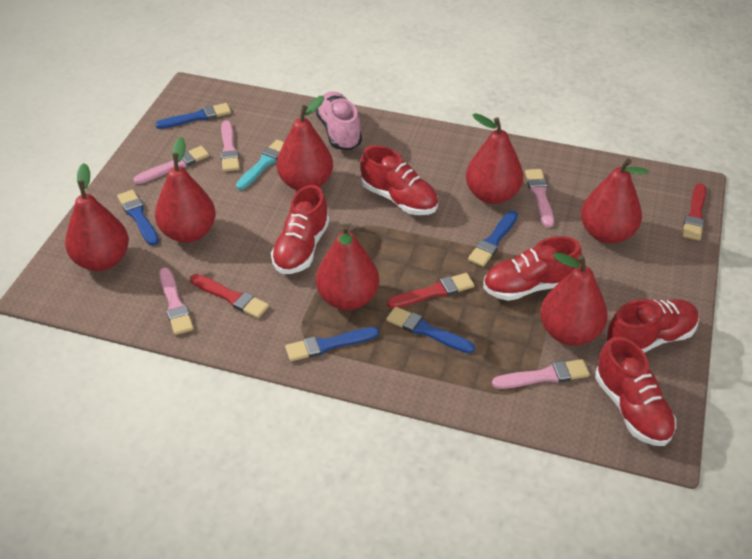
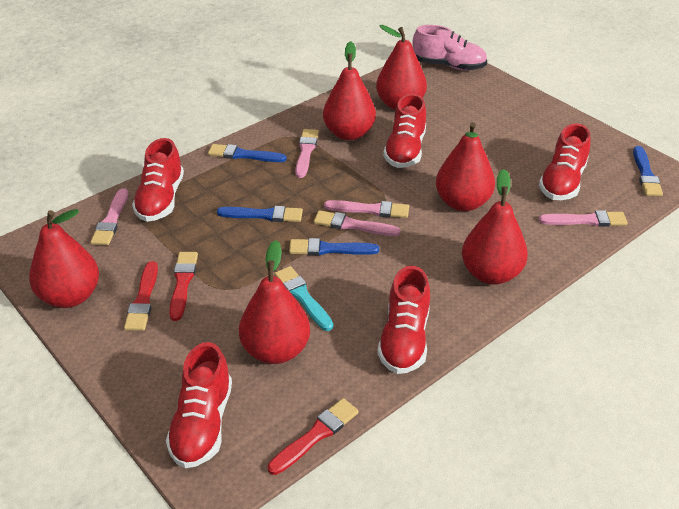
blue brush: [117,190,159,246] [155,103,231,129] [285,327,379,362] [386,306,475,353] [468,211,518,267] = 5 -> [208,144,286,162] [217,206,303,222] [289,238,379,255] [633,146,663,196] = 4
red pear: [65,163,129,271] [155,137,216,243] [277,96,333,191] [316,224,379,310] [466,113,523,204] [540,253,607,346] [581,158,648,244] = 7 -> [29,209,99,308] [239,240,310,364] [323,41,376,140] [376,25,427,110] [436,122,495,211] [462,169,528,284] = 6

